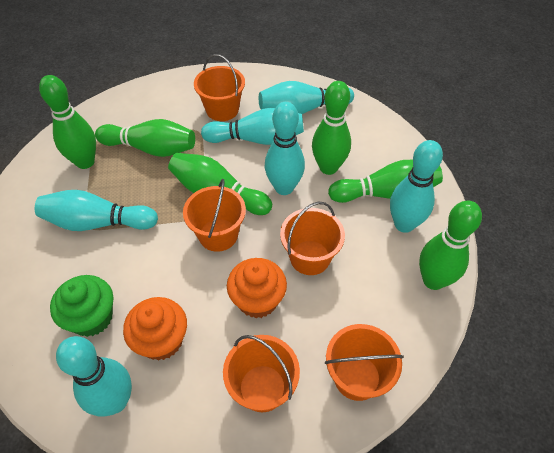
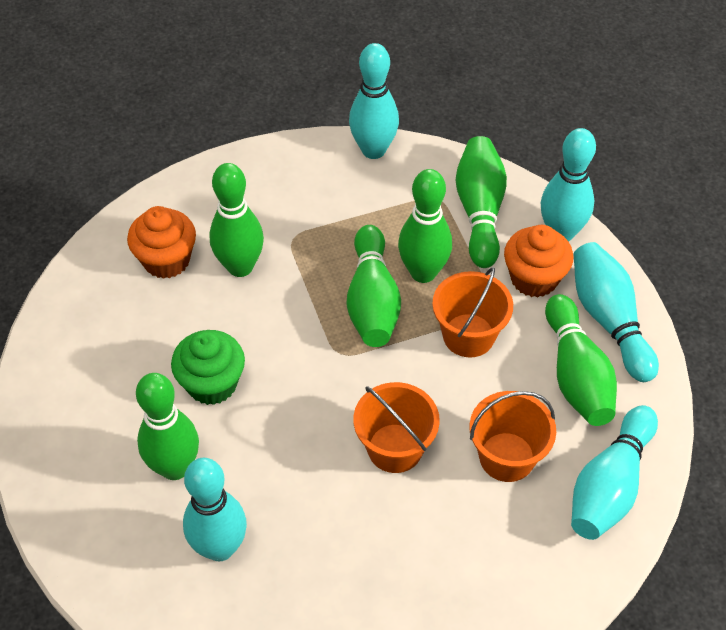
orange bucket: [183,179,246,252] [194,54,245,121] [223,335,300,412] [280,202,345,275] [325,324,404,401] = 5 -> [354,382,440,473] [432,267,513,357] [469,391,556,482] = 3
turquoise bowling pin: [35,190,158,231] [56,336,132,417] [201,108,304,145] [259,81,354,114] [265,102,305,195] [390,140,443,233] = 6 -> [183,458,247,561] [349,43,399,159] [541,128,596,242] [571,405,658,540] [574,242,659,382] = 5

